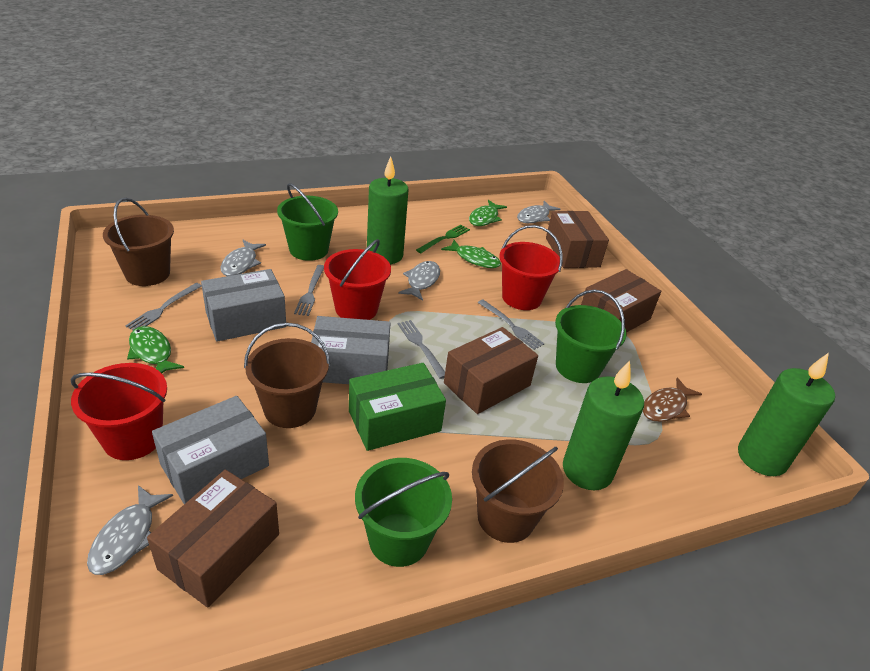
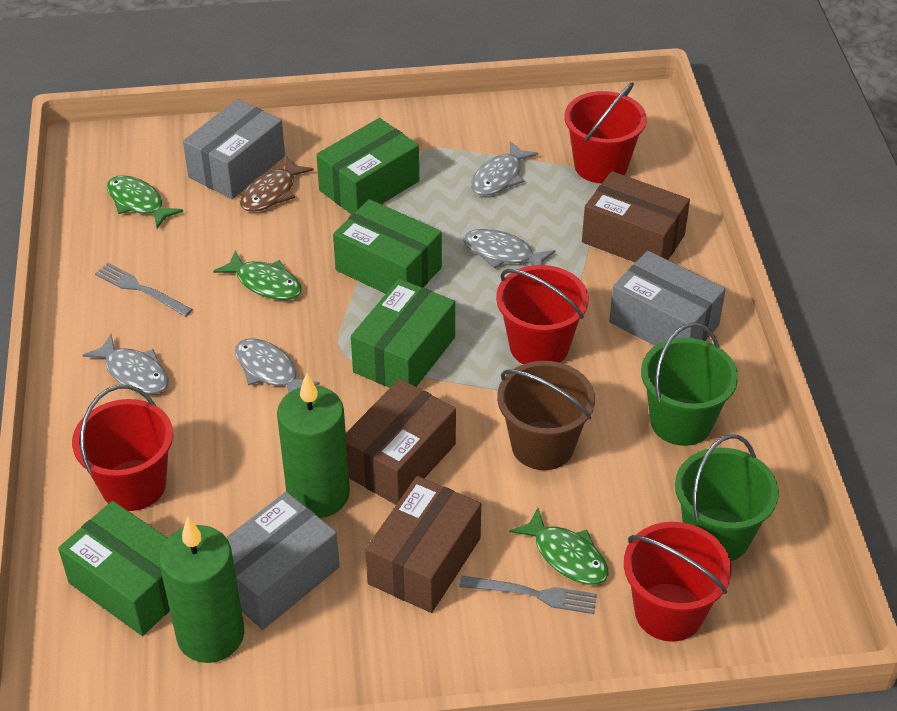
brown box: [147,469,279,608] [444,327,538,414] [546,211,609,268] [581,269,661,333] = 4 -> [346,379,456,505] [365,476,481,613] [582,171,690,263] = 3
brown bucket: [103,198,174,286] [244,323,330,428] [472,439,564,543] = 3 -> [497,361,595,470] = 1
green box: [349,363,446,451] = 1 -> [58,501,170,636] [316,118,419,215] [333,199,442,294] [351,279,455,388] = 4
green bucket: [277,183,338,261] [355,458,452,567] [555,289,627,383] = 3 -> [641,322,738,446] [675,434,779,561] = 2
green candle: [367,156,409,265] [563,361,644,490] [738,353,835,476] = 3 -> [159,517,244,663] [277,373,350,518] = 2
green fork: [416,225,470,253] = 1 -> none = 0
grey fork: [125,283,202,330] [294,265,324,316] [398,320,445,379] [478,300,544,350] = 4 -> [95,263,193,317] [459,576,597,614] = 2
red bucket: [71,363,167,460] [324,239,391,320] [499,225,563,310] = 3 -> [72,385,173,511] [496,265,589,364] [564,82,647,183] [624,522,731,642] = 4

